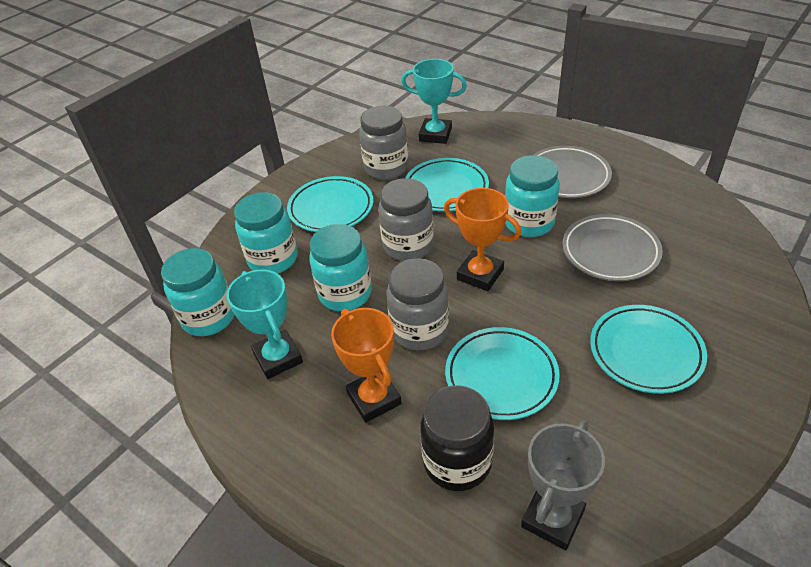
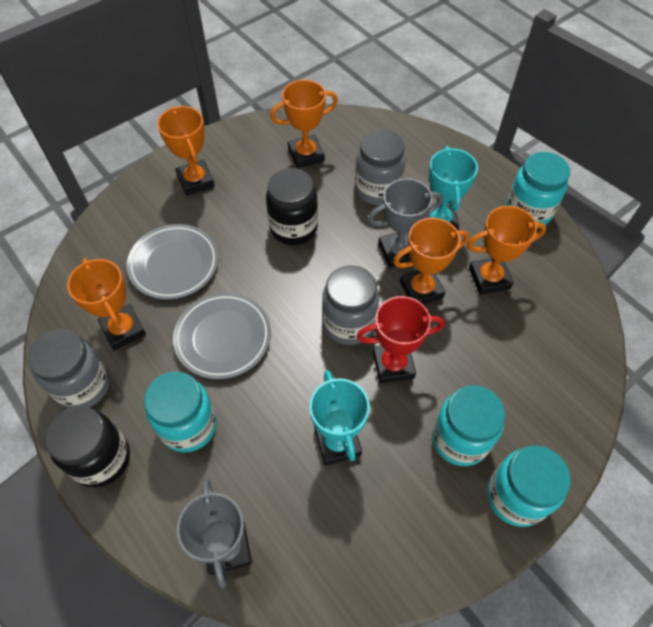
black jar: [420,385,494,491] = 1 -> [44,406,130,487] [266,168,318,245] = 2
grey trophy: [521,421,605,550] = 1 -> [177,479,252,588] [368,178,443,268] = 2
orange trophy: [331,308,402,423] [444,188,522,291] = 2 -> [67,258,146,350] [157,106,215,196] [270,80,338,168] [393,218,469,305] [467,206,546,295] = 5
red trophy: none = 0 -> [357,296,445,384] = 1
turquoise plate: [287,176,373,232] [405,158,489,212] [445,327,560,420] [590,305,707,394] = 4 -> none = 0

